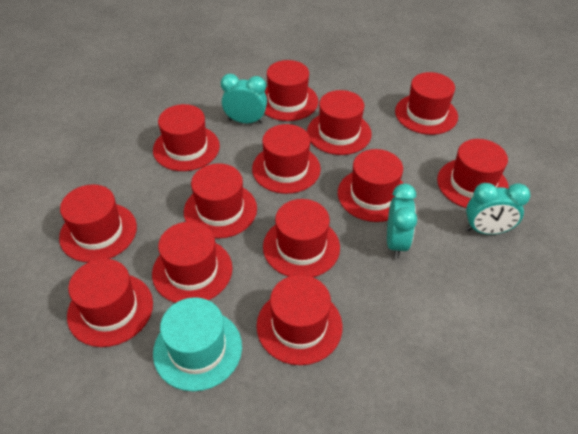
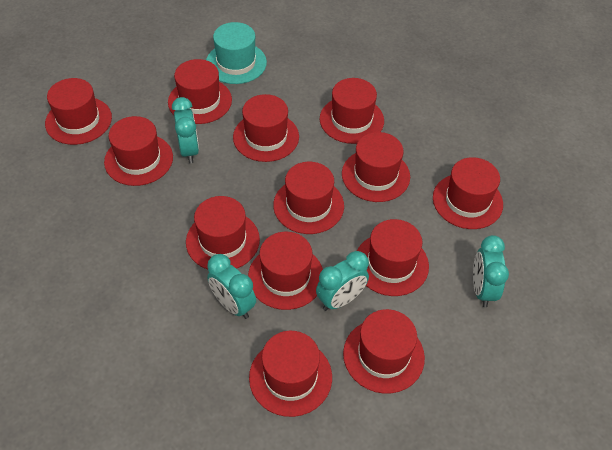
turquoise clock: [221,74,267,124] [387,184,417,259] [466,183,530,235] = 3 -> [172,97,199,163] [207,254,256,319] [316,251,369,311] [473,235,509,307] = 4

